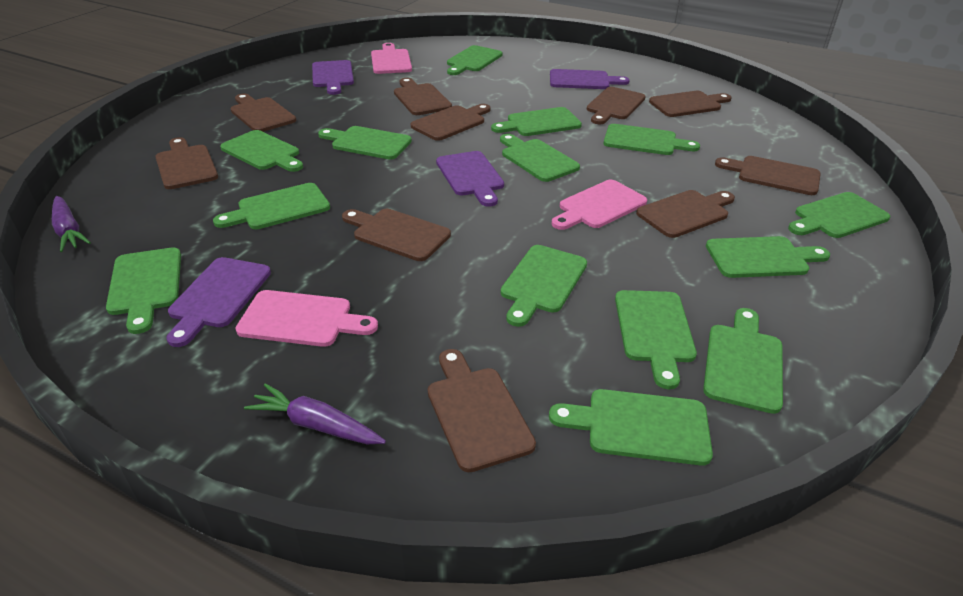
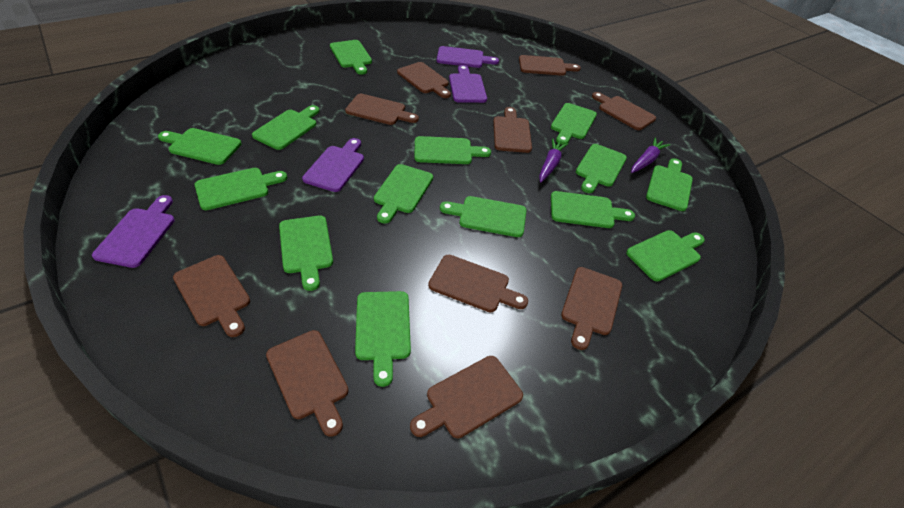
pink cutting board: [236,290,378,347] [371,43,412,74] [551,180,647,230] = 3 -> none = 0

